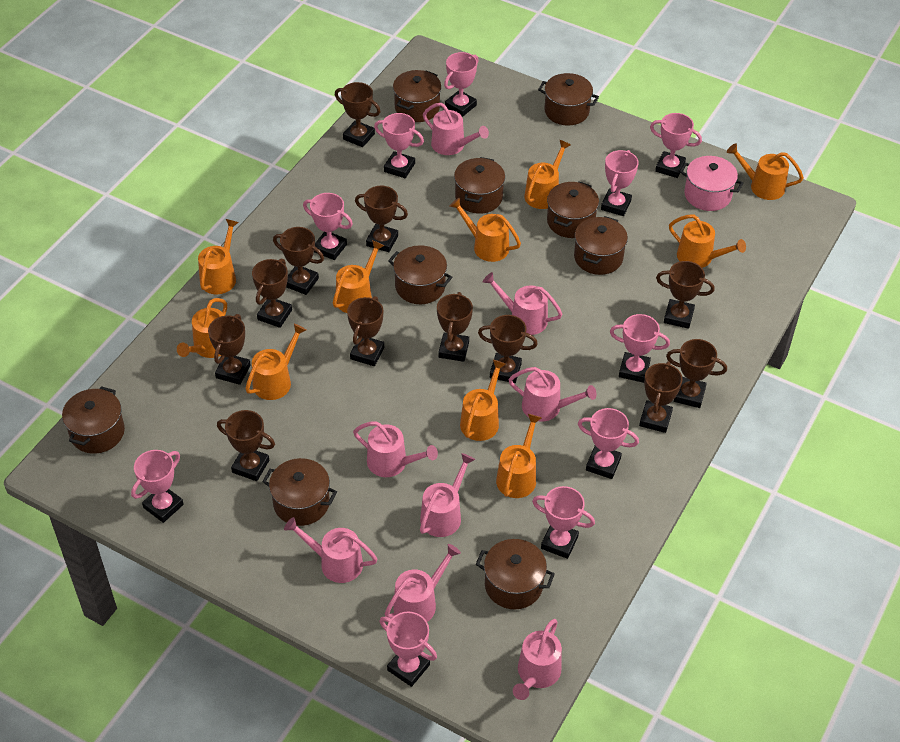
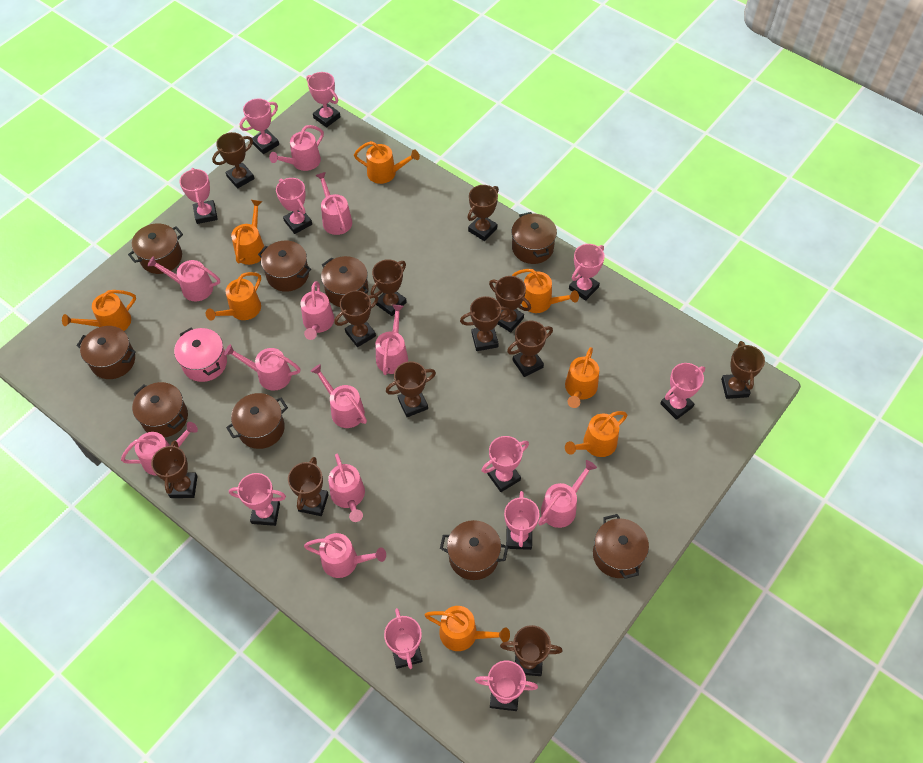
orange watering can: [177,298,227,358] [198,219,239,294] [245,324,306,400] [333,240,384,313] [450,198,521,262] [460,360,506,441] [496,414,542,498] [524,140,571,209] [669,215,746,268] [727,143,804,200] = 10 -> [62,290,136,331] [206,272,261,321] [231,200,265,265] [354,141,420,184] [425,606,510,651] [512,269,579,313] [565,347,599,408] [565,411,628,457] = 8
pink trophy: [131,450,184,523] [303,193,353,260] [374,113,424,178] [380,612,437,687] [444,52,479,117] [532,486,595,559] [578,408,639,479] [601,150,639,216] [610,314,670,383] [650,113,702,178] = 10 -> [179,168,218,224] [229,473,286,526] [240,98,279,154] [276,178,312,234] [306,72,341,127] [384,608,423,669] [475,661,538,711] [482,436,529,492] [504,491,540,550] [569,244,605,301] [660,363,705,420] = 11
pink watering can: [284,517,377,583] [353,422,438,477] [385,544,461,622] [420,453,475,537] [423,103,489,155] [483,272,562,335] [508,367,597,421] [513,619,562,700] = 8 -> [121,422,198,475] [147,256,220,301] [224,344,301,391] [269,125,324,171] [300,281,334,340] [304,533,386,578] [310,364,367,428] [315,172,352,235] [328,454,365,522] [375,304,408,375] [538,460,597,528] = 11

